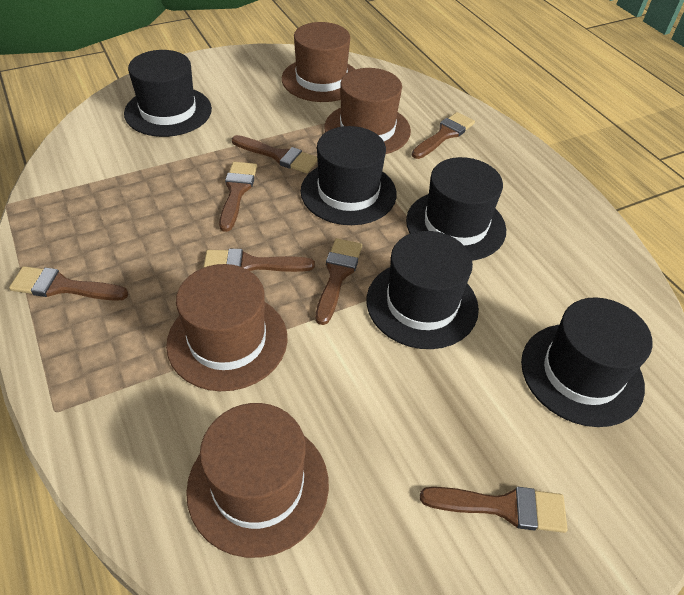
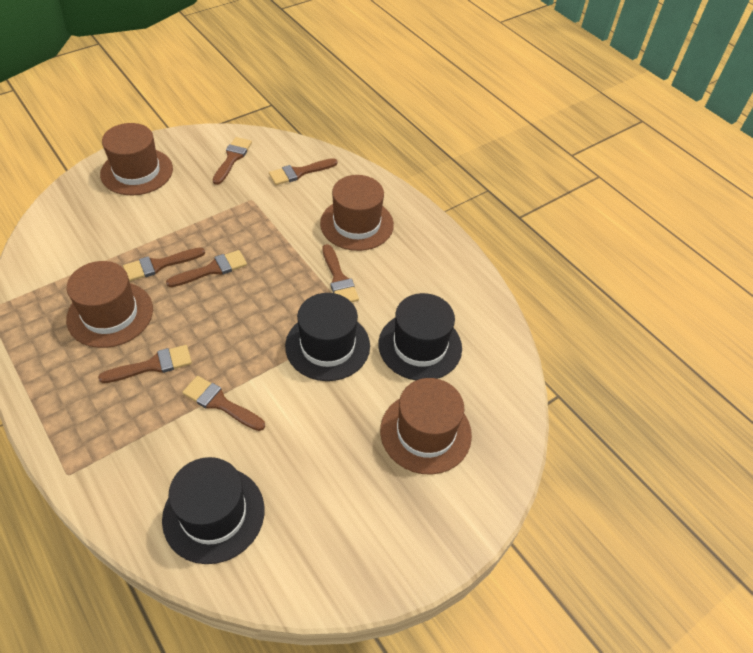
black hat: [124,50,212,137] [300,126,397,225] [367,231,479,349] [406,157,506,261] [521,297,653,427] = 5 -> [162,457,264,564] [285,293,370,381] [378,293,462,380] = 3

